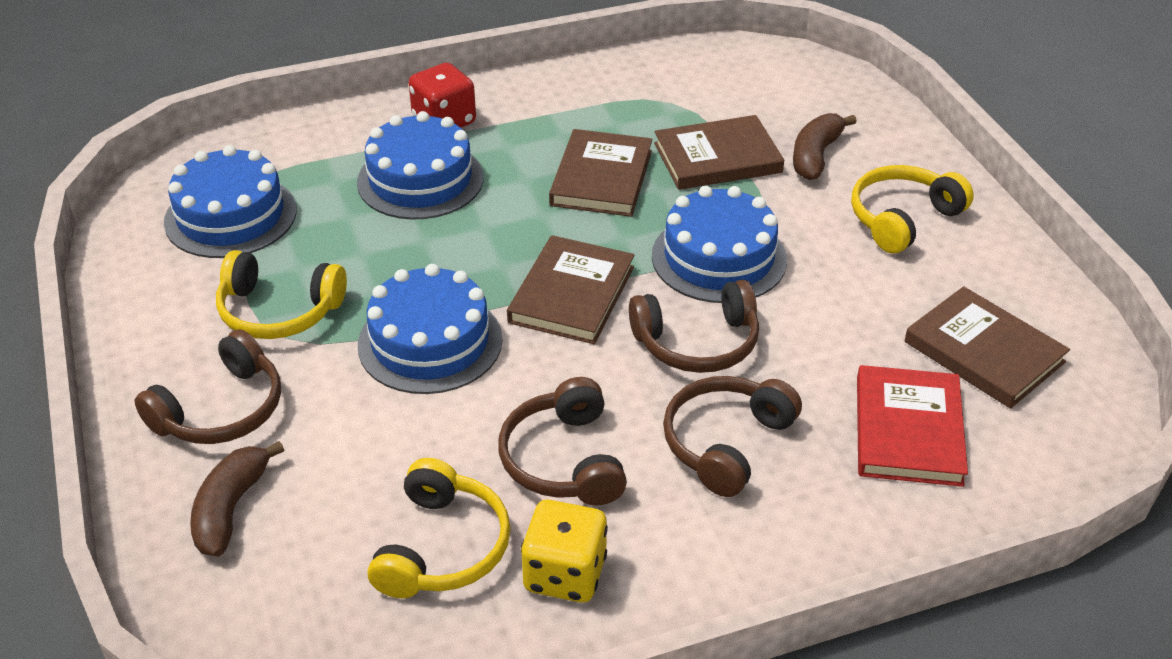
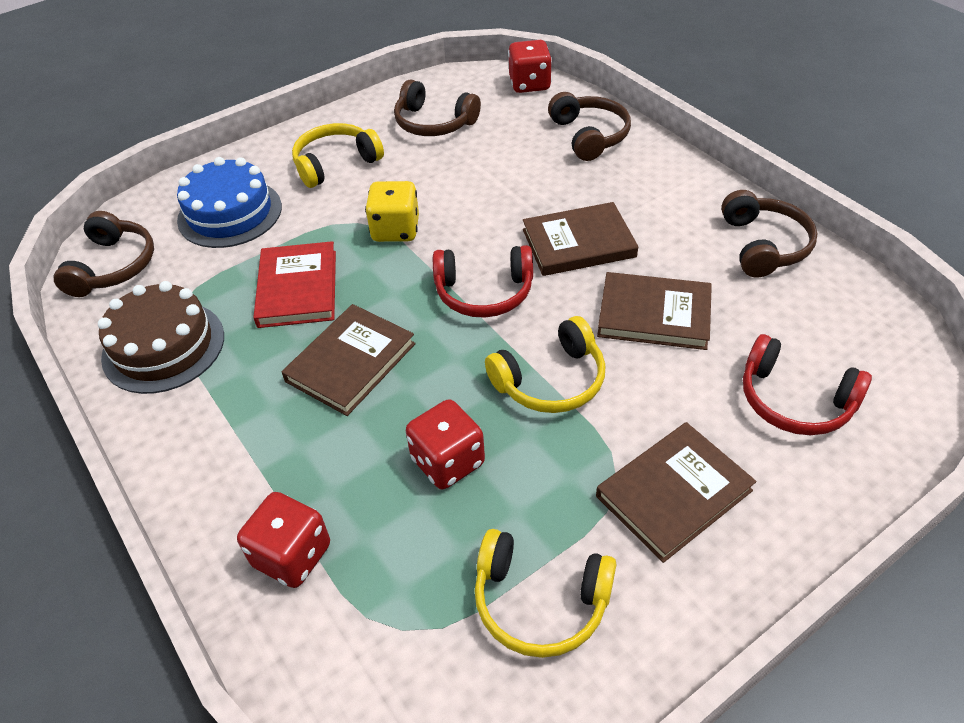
blue cake: [164,145,297,258] [357,111,484,220] [358,264,503,394] [652,186,787,303] = 4 -> [177,157,282,248] = 1
brown banana: [190,441,284,556] [793,113,857,180] = 2 -> none = 0
brown cake: none = 0 -> [98,281,224,394] = 1
red dice: [409,63,476,128] = 1 -> [237,492,330,588] [406,399,485,489] [508,40,552,93] = 3
red headphones: none = 0 -> [433,245,533,318] [743,334,872,435] = 2

